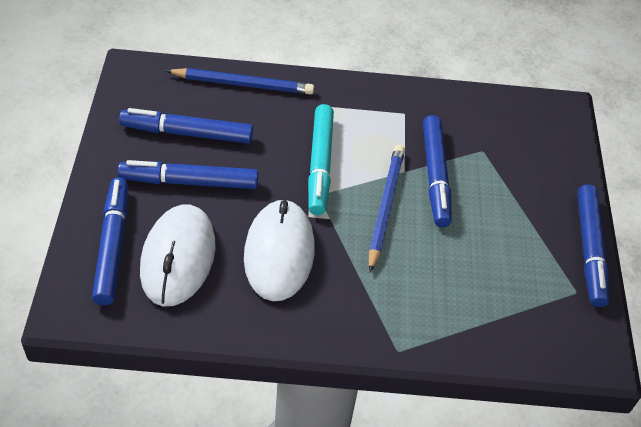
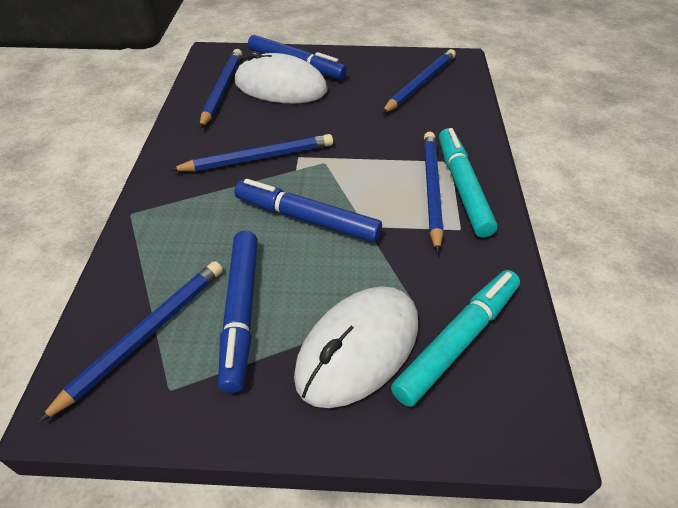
blue marker: [92,177,128,305] [118,160,258,189] [119,108,253,144] [423,115,452,227] [577,184,609,307] = 5 -> [218,231,258,393] [234,179,382,243] [248,35,347,79] = 3
blue pencil: [166,68,314,94] [369,145,405,272] = 2 -> [38,261,223,423] [170,134,333,171] [200,49,242,129] [382,49,456,113] [424,132,443,253] = 5
turquoise marker: [308,104,334,215] = 1 -> [391,270,520,407] [439,128,497,237] = 2

